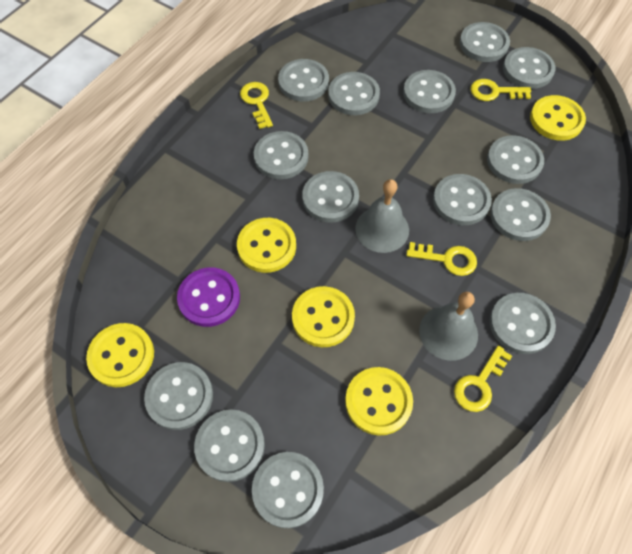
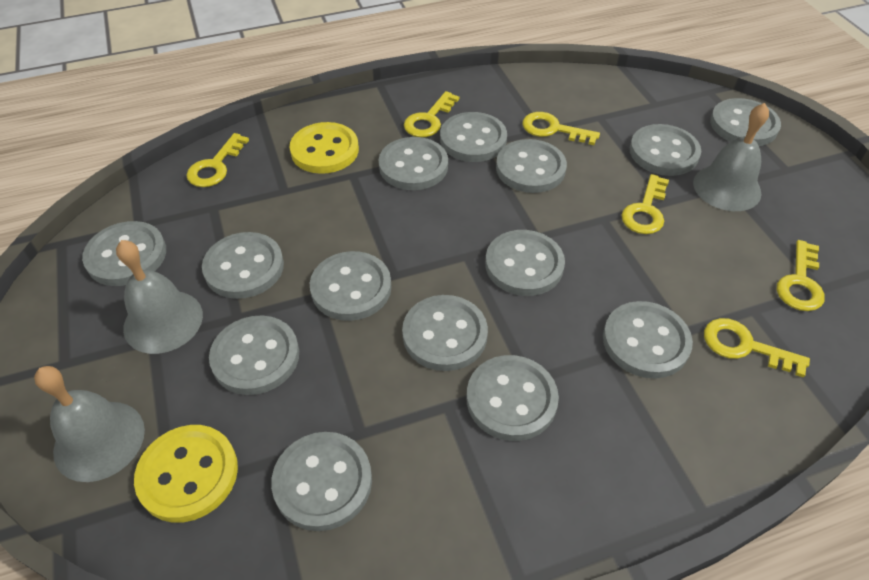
grey bell: [355,179,409,253] [419,292,478,361] = 2 -> [34,366,145,482] [116,240,203,354] [693,103,769,211] = 3
purple button: [177,268,240,327] = 1 -> none = 0
yellow button: [86,323,154,387] [237,218,296,273] [292,286,355,347] [345,367,413,436] [530,95,586,141] = 5 -> [134,425,238,523] [290,122,359,174] = 2
yellow key: [240,82,273,129] [406,242,477,276] [454,345,512,412] [470,79,531,101] = 4 -> [186,133,249,187] [404,91,459,137] [522,112,600,145] [621,174,669,234] [704,318,810,378] [777,240,825,311] = 6

